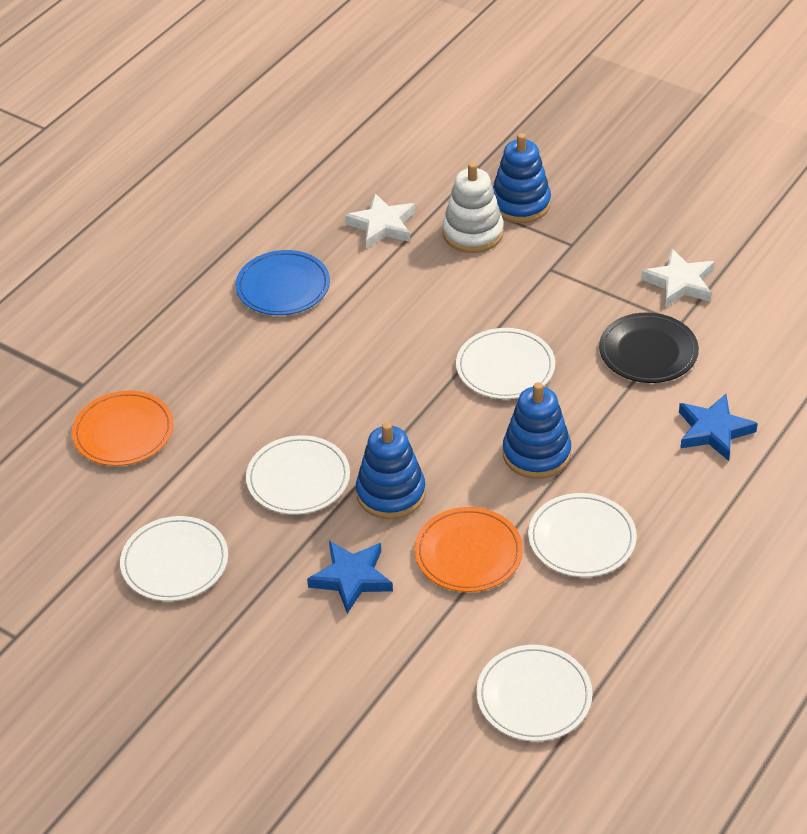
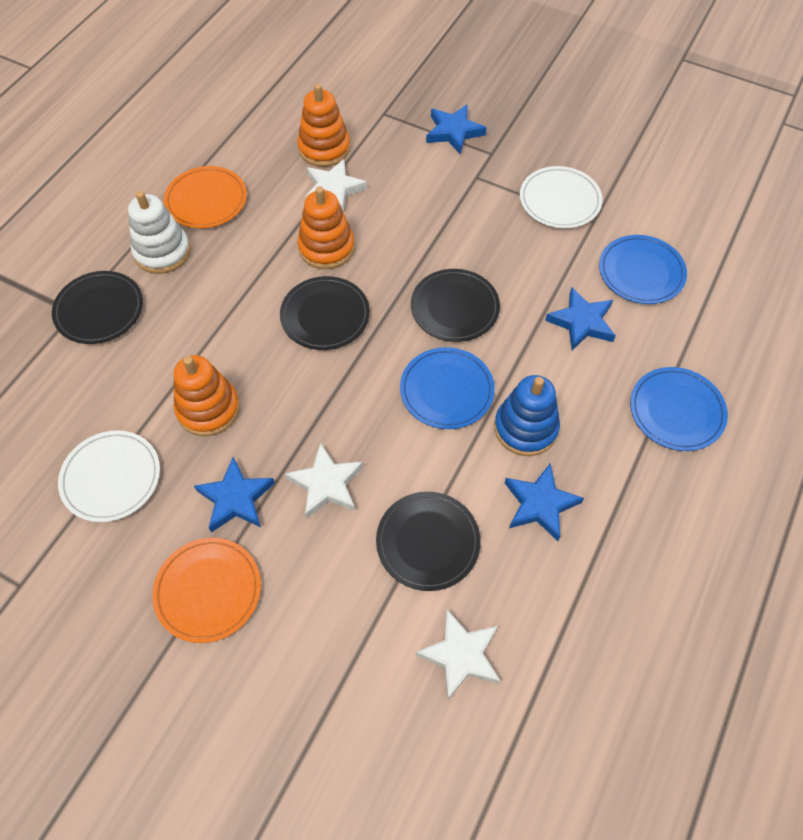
black plate: [599,312,699,383] = 1 -> [52,271,143,344] [280,276,370,350] [376,492,481,591] [411,269,500,342] = 4
blue plate: [235,250,330,315] = 1 -> [400,347,495,429] [599,235,687,304] [630,367,728,451] = 3
blue stacking toy: [356,422,426,519] [493,133,551,223] [503,382,571,479] = 3 -> [494,375,560,456] = 1
blue star: [307,541,393,614] [679,394,758,461] = 2 -> [194,457,275,533] [426,104,487,155] [505,464,584,541] [545,287,616,350] = 4
orange stacking toy: none = 0 -> [173,355,240,436] [297,84,350,167] [297,186,355,269] = 3
white plate: [120,516,228,601] [246,435,350,515] [456,328,555,399] [476,645,593,741] [528,493,637,577] = 5 -> [58,430,160,522] [520,166,603,228] = 2
white star: [345,193,415,248] [641,249,715,307] = 2 -> [285,443,363,519] [305,159,367,212] [416,609,500,699] = 3

